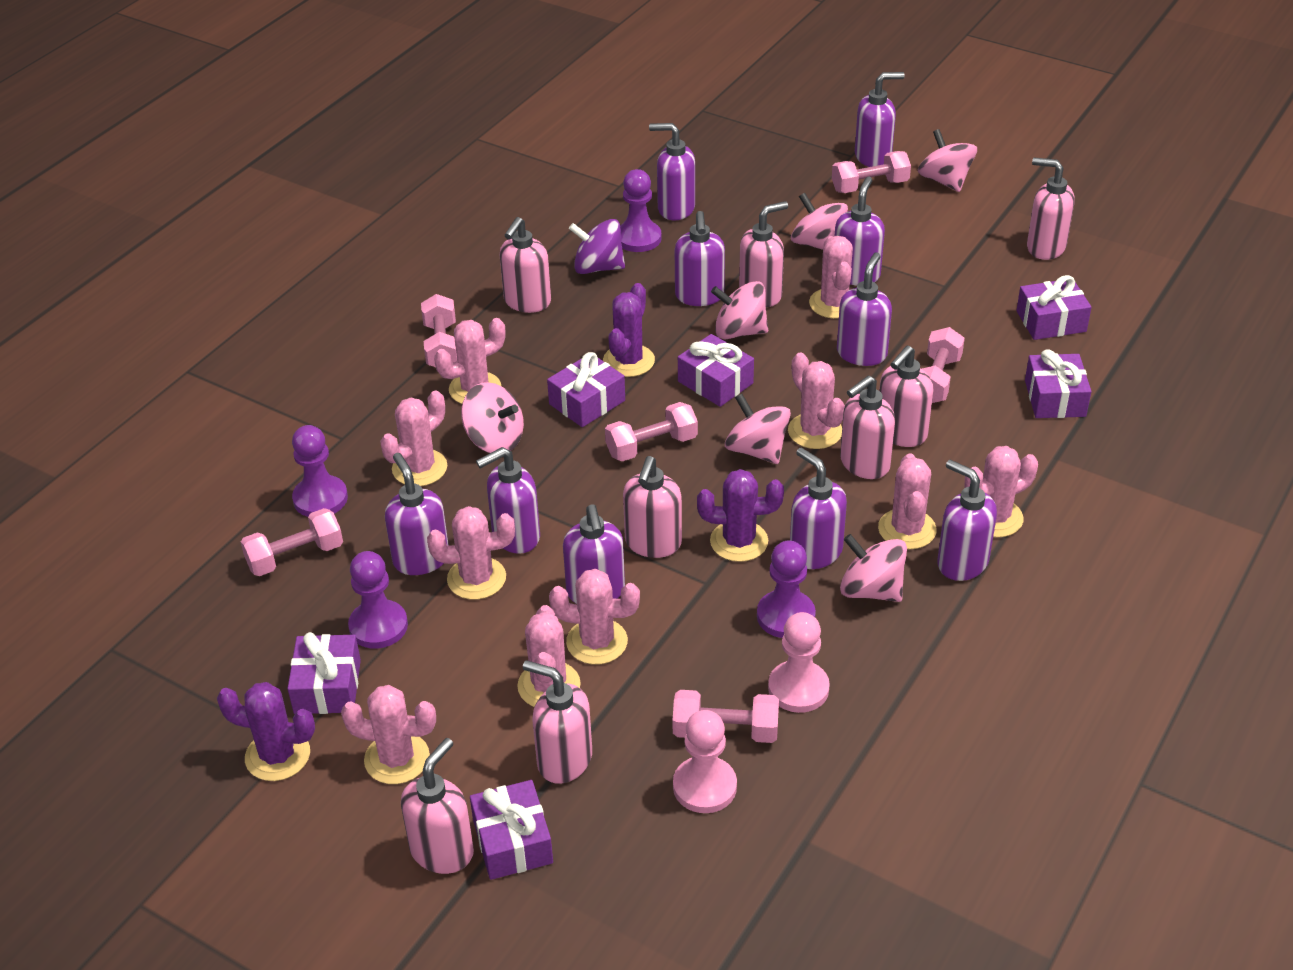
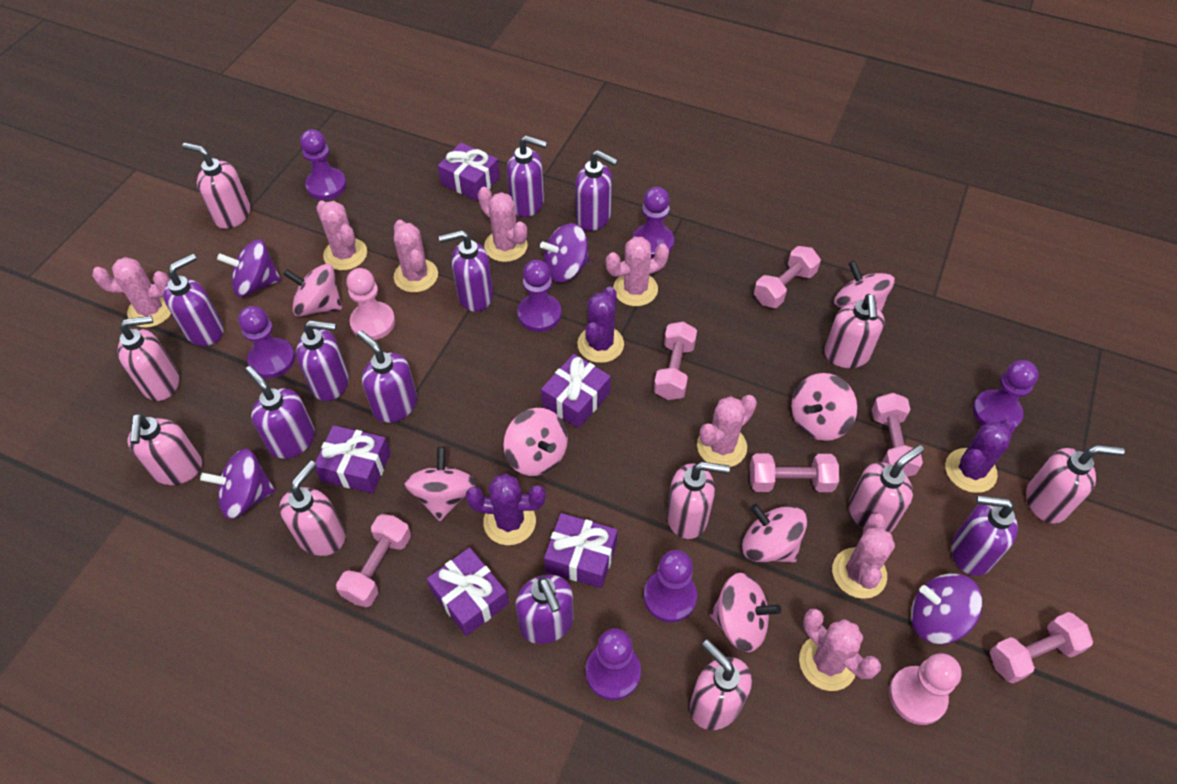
pink cactus: [341,685,436,784] [380,391,447,486] [427,506,515,600] [434,318,505,404] [517,605,581,707] [549,569,640,665] [788,353,845,449] [809,236,853,319] [878,454,937,549] [964,446,1038,537] = 10 -> [92,257,171,328] [316,201,367,270] [394,220,438,293] [478,187,528,262] [606,237,669,306] [697,395,757,467] [799,609,881,691] [832,513,895,599] = 8
pink soap dispenser: [401,738,474,874] [500,217,551,313] [523,660,592,784] [623,456,682,558] [739,201,788,307] [840,375,895,479] [879,345,934,447] [1027,157,1074,260] = 8 -> [118,316,179,401] [127,413,202,485] [182,143,250,229] [279,461,346,556] [667,462,730,539] [690,639,752,730] [824,294,885,368] [849,445,924,533] [1026,445,1125,523] = 9
pink spinning top: [461,382,524,453] [711,281,768,339] [725,394,791,464] [791,193,848,250] [840,534,907,602] [918,129,977,192] = 6 -> [283,264,342,317] [404,447,477,521] [504,408,568,476] [710,573,781,652] [742,504,807,563] [791,373,857,441] [834,261,894,312] = 7
purple gift: [287,632,361,714] [470,780,553,880] [547,352,625,427] [678,334,754,407] [1016,275,1092,340] [1025,349,1091,418] = 6 -> [315,425,391,494] [427,547,509,636] [438,143,500,201] [541,354,611,428] [544,513,618,588] = 5
purple pawn: [292,425,348,517] [348,551,408,649] [620,169,662,252] [757,540,816,638] = 4 -> [238,306,295,379] [300,129,347,200] [517,260,561,332] [586,628,641,700] [633,187,674,258] [644,550,697,623] [973,360,1039,429] = 7
purple soap dispenser: [385,453,449,575] [476,447,540,554] [563,504,625,604] [649,123,695,220] [675,211,725,306] [790,447,847,569] [835,176,885,285] [837,252,892,366] [855,72,905,167] [937,460,997,581] = 10 -> [163,253,224,346] [245,366,315,459] [296,320,349,401] [357,331,417,423] [439,230,493,312] [507,136,547,217] [516,575,573,644] [575,150,618,231] [951,495,1018,576] = 9
purple spinning top: [569,219,625,274] = 1 -> [200,449,275,519] [217,239,281,297] [540,223,590,283] [911,574,983,644] = 4

